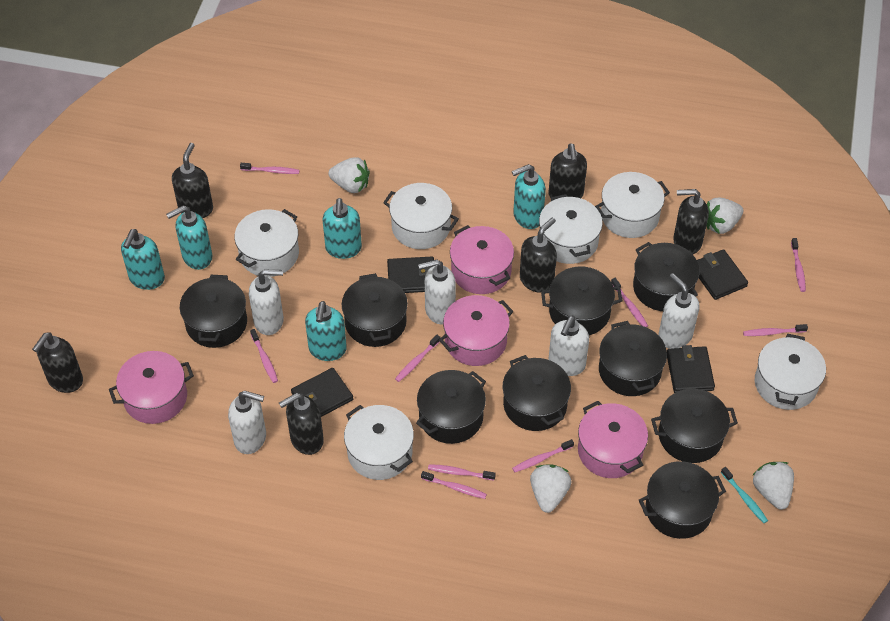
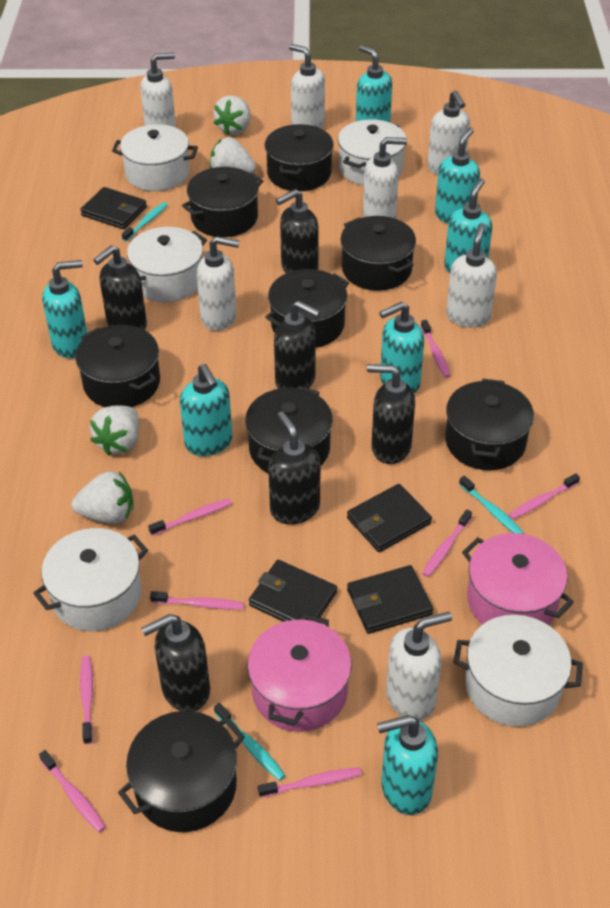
black pot: [180,275,247,348] [342,273,408,347] [416,370,486,444] [503,355,571,431] [541,266,622,335] [599,321,667,396] [633,242,699,311] [639,461,726,539] [651,389,738,463] = 9 -> [75,325,160,407] [118,711,245,832] [182,167,263,237] [245,386,333,473] [265,124,334,191] [265,269,349,348] [341,216,416,291] [445,379,534,470] = 8
pink pot: [109,351,194,424] [439,295,513,366] [450,225,514,294] [578,401,648,478] = 4 -> [248,614,352,732] [462,533,574,625] = 2
pink toothbrush: [240,163,300,174] [250,329,278,383] [395,335,440,382] [421,471,487,499] [428,464,496,480] [512,439,574,472] [611,278,648,327] [743,324,808,336] [791,238,806,292] = 9 -> [39,750,106,833] [80,656,93,744] [148,499,232,536] [150,591,244,610] [258,767,362,798] [421,320,451,378] [422,509,472,577] [508,473,580,520] = 8
turquoise soap dispenser: [121,229,165,290] [166,206,212,270] [305,301,347,361] [322,198,362,259] [512,164,546,229] = 5 -> [42,260,87,358] [180,364,232,456] [356,45,392,122] [377,715,438,815] [379,302,424,394] [435,127,480,224] [444,178,492,274] = 7
turquoise toothbrush: [721,467,768,523] = 1 -> [122,202,168,242] [214,703,286,781] [459,476,524,534] = 3
white pot: [234,209,299,277] [344,405,414,480] [383,183,459,249] [539,194,603,264] [595,172,670,238] [755,334,826,410] = 6 -> [33,528,148,631] [112,124,198,191] [127,227,207,302] [338,119,406,185] [454,615,583,727] = 5
white soap dispenser: [228,391,266,454] [249,270,284,335] [418,260,456,324] [549,316,589,376] [658,273,700,349] = 5 -> [140,53,176,128] [197,236,239,331] [289,44,325,129] [363,137,407,219] [386,612,452,721] [427,90,470,175] [446,223,497,328] = 7

